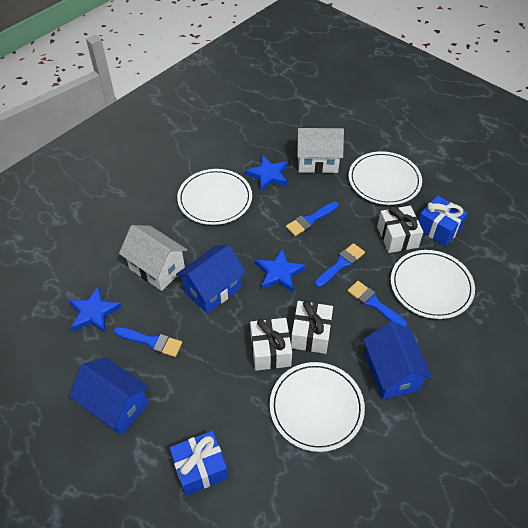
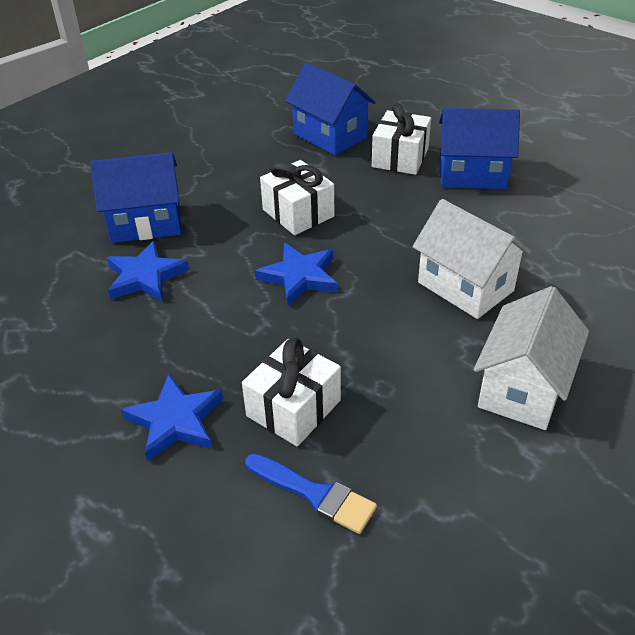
blue brush: [114,327,182,357] [286,201,339,236] [315,243,365,287] [348,281,407,327] = 4 -> [245,454,377,534] = 1
blue gift: [170,431,228,496] [418,195,468,247] = 2 -> none = 0
white plate: [177,169,252,225] [270,362,365,452] [349,151,422,205] [391,250,475,319] = 4 -> none = 0

